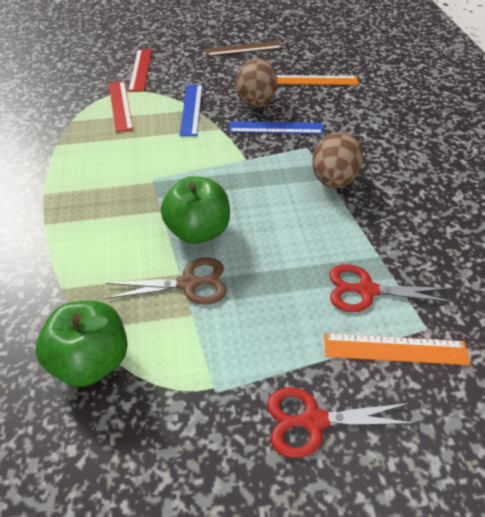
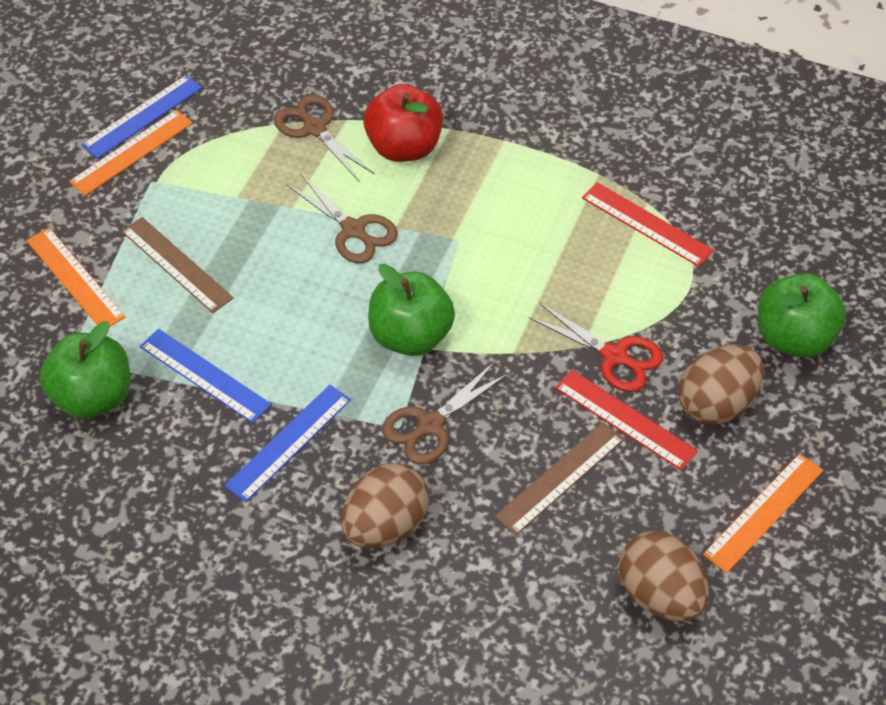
blue ruler: [179,85,203,136] [229,121,324,134] = 2 -> [82,75,202,159] [140,329,271,423] [224,385,351,502] = 3
brown egg: [236,58,277,107] [312,132,363,188] = 2 -> [341,463,429,548] [619,531,709,621] [678,344,764,425] = 3
brown ruler: [205,41,283,56] = 1 -> [122,217,234,313] [494,422,624,535] = 2
brown scissors: [105,258,227,304] = 1 -> [274,94,375,181] [286,173,398,263] [382,362,509,464] = 3
green apple: [36,301,128,387] [161,176,230,244] = 2 -> [40,321,131,419] [368,264,455,356] [758,273,846,358] = 3
orange ruler: [276,75,359,85] [324,333,471,365] = 2 -> [26,228,126,327] [69,110,193,196] [703,453,823,573] = 3
red apple: none = 0 -> [363,84,443,162] = 1
red scissors: [267,387,416,458] [329,264,453,312] = 2 -> [528,303,663,392] = 1

